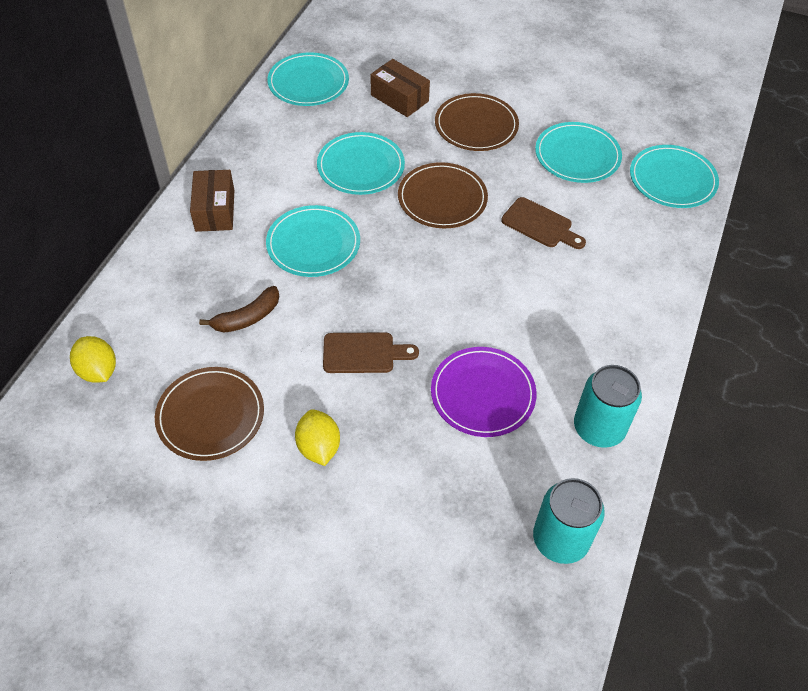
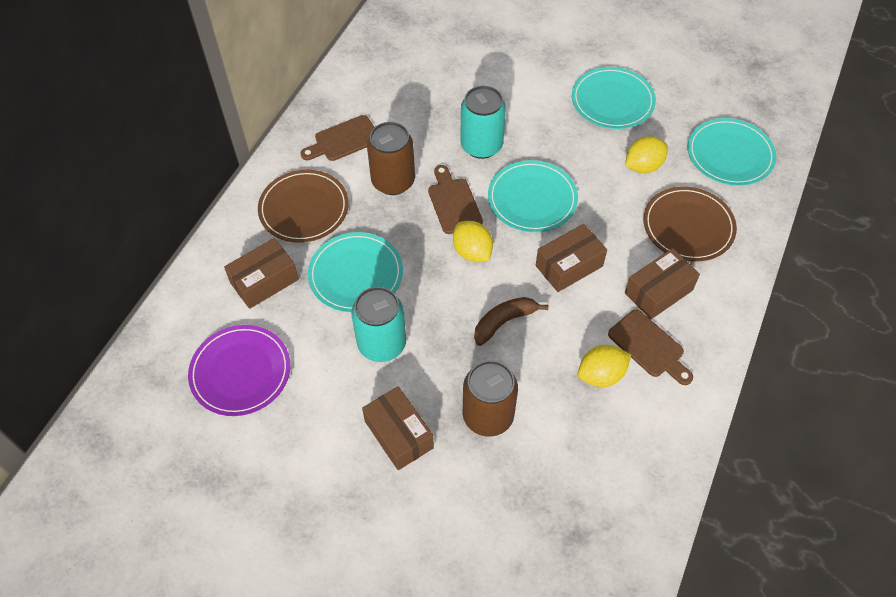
brown box: [190,170,234,232] [370,59,430,117] = 2 -> [224,238,299,309] [362,386,434,470] [536,224,607,292] [625,248,700,319] = 4
brown can: none = 0 -> [367,122,415,195] [463,360,518,437] = 2
brown cutting board: [323,332,419,373] [501,197,586,249] = 2 -> [300,115,374,161] [428,165,483,234] [608,309,693,385] = 3
brown plate: [155,367,264,461] [398,162,488,228] [435,93,519,151] = 3 -> [258,170,349,243] [643,187,737,261] = 2
turquoise plate: [266,205,360,277] [267,52,349,106] [317,132,405,195] [535,122,622,183] [630,145,719,208] = 5 -> [308,232,403,312] [488,160,578,232] [572,67,656,129] [688,118,776,186] = 4
yellow lemon: [70,336,116,383] [295,409,340,466] = 2 -> [453,221,493,262] [578,345,631,387] [625,136,668,173] = 3

